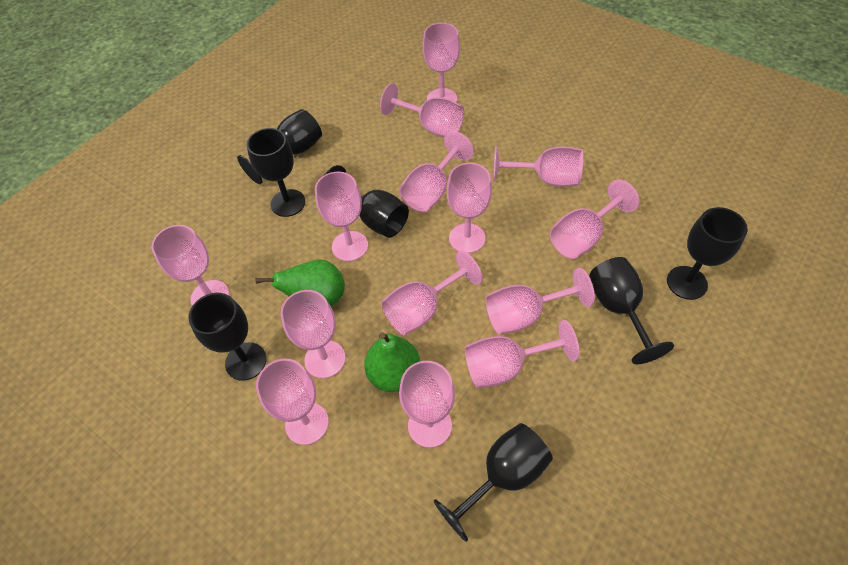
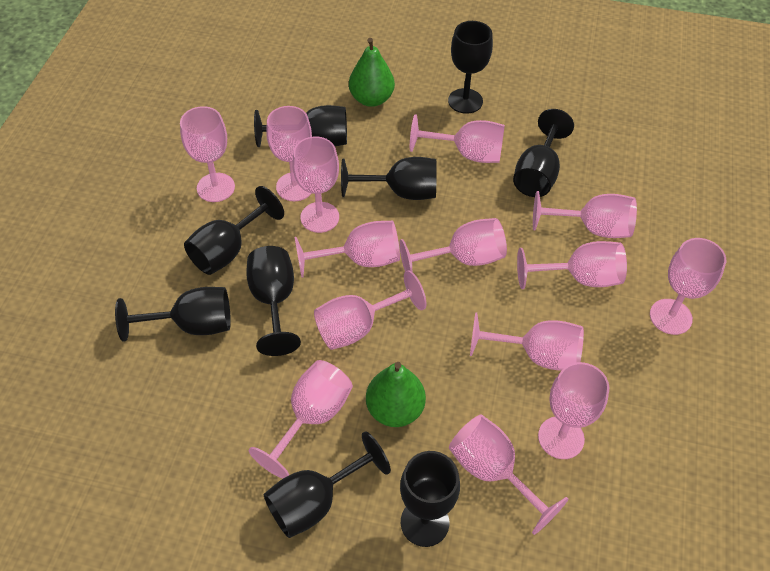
black goblet: [188,293,266,381] [237,109,322,184] [247,128,305,217] [325,165,409,238] [434,423,553,542] [589,257,674,364] [667,207,748,300] = 7 -> [115,287,231,342] [184,186,284,275] [246,246,301,356] [254,105,347,147] [264,431,391,538] [341,157,437,200] [400,451,460,547] [448,21,493,114] [513,109,574,197] = 9

